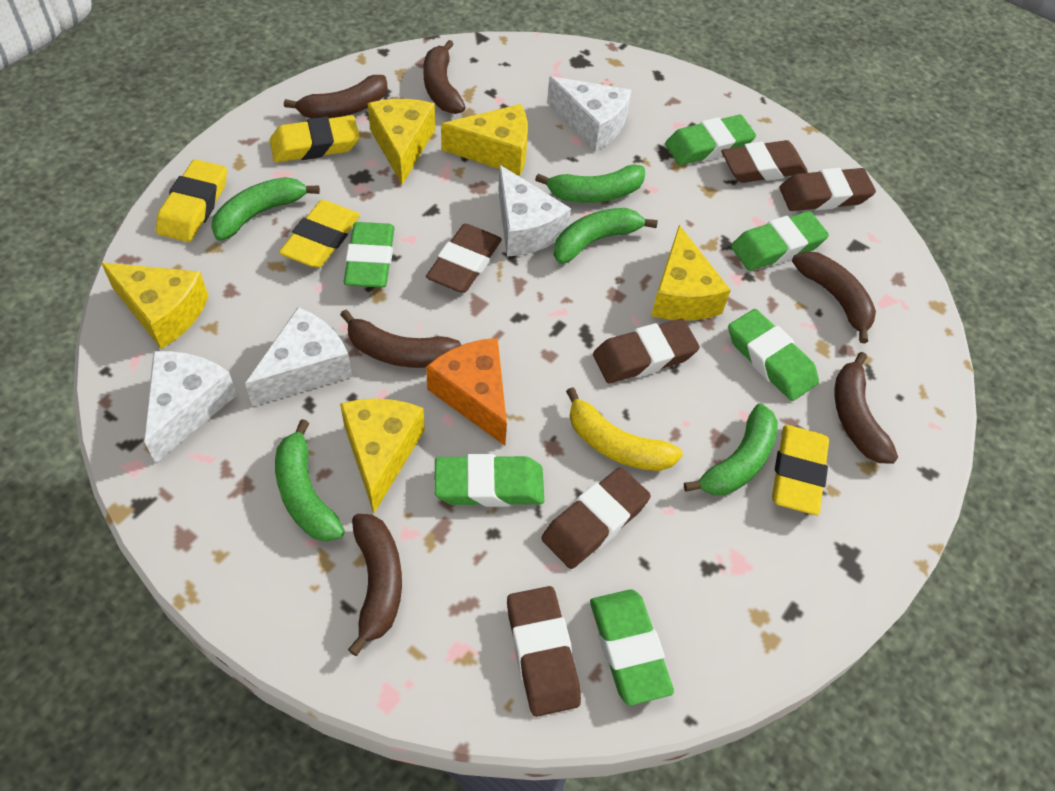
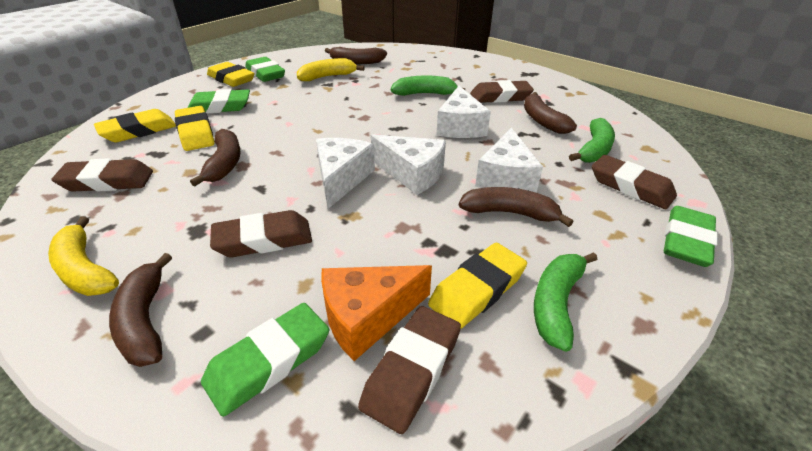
brown banana: [284,75,388,118] [340,309,461,368] [348,514,402,656] [423,40,466,114] [792,251,876,344] [835,352,898,464] = 6 -> [109,253,172,367] [190,129,241,186] [325,47,387,64] [459,187,574,227] [524,92,577,134] = 5
brown eraser: [426,224,502,293] [507,586,581,717] [541,467,651,569] [593,319,700,383] [721,140,808,183] [780,168,876,211] = 6 -> [52,158,153,192] [210,210,312,257] [358,306,461,434] [470,80,534,103] [592,155,677,209] = 5
green banana: [211,177,320,241] [275,419,345,542] [535,164,645,203] [554,208,658,264] [684,404,778,495] = 5 -> [391,75,465,96] [534,252,597,352] [569,118,615,163] = 3
green eraser: [344,222,395,288] [434,454,544,507] [590,589,674,706] [665,115,756,165] [728,309,819,401] [731,211,829,271] = 6 -> [188,89,250,114] [201,303,329,417] [245,57,285,82] [664,206,718,267] = 4
yellow banana: [566,387,683,471] = 1 -> [48,216,119,296] [297,58,365,81] = 2
yellow cheese: [101,262,209,349] [340,399,425,513] [368,99,435,185] [441,104,528,176] [651,225,731,321] = 5 -> none = 0

